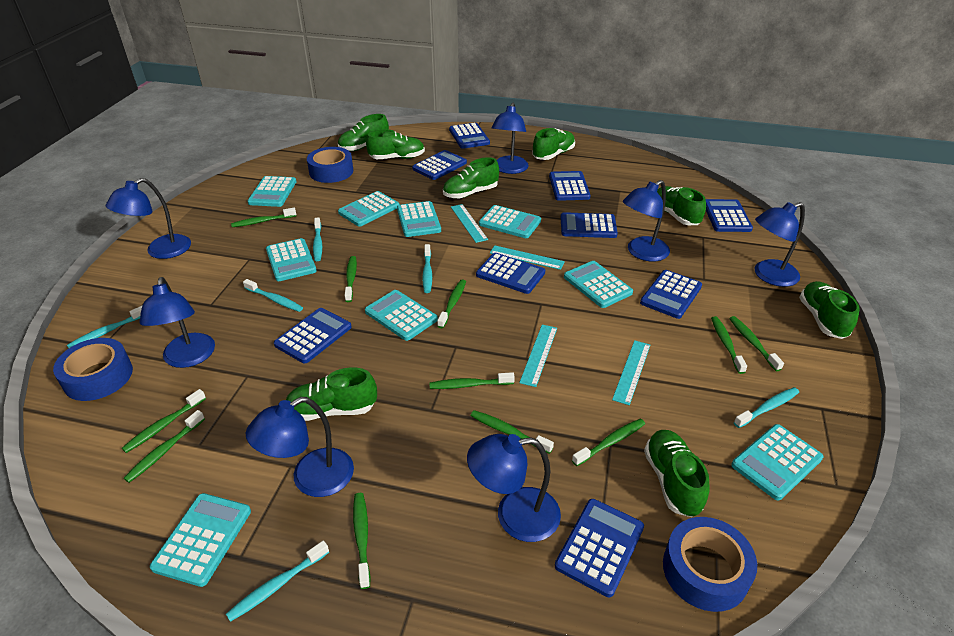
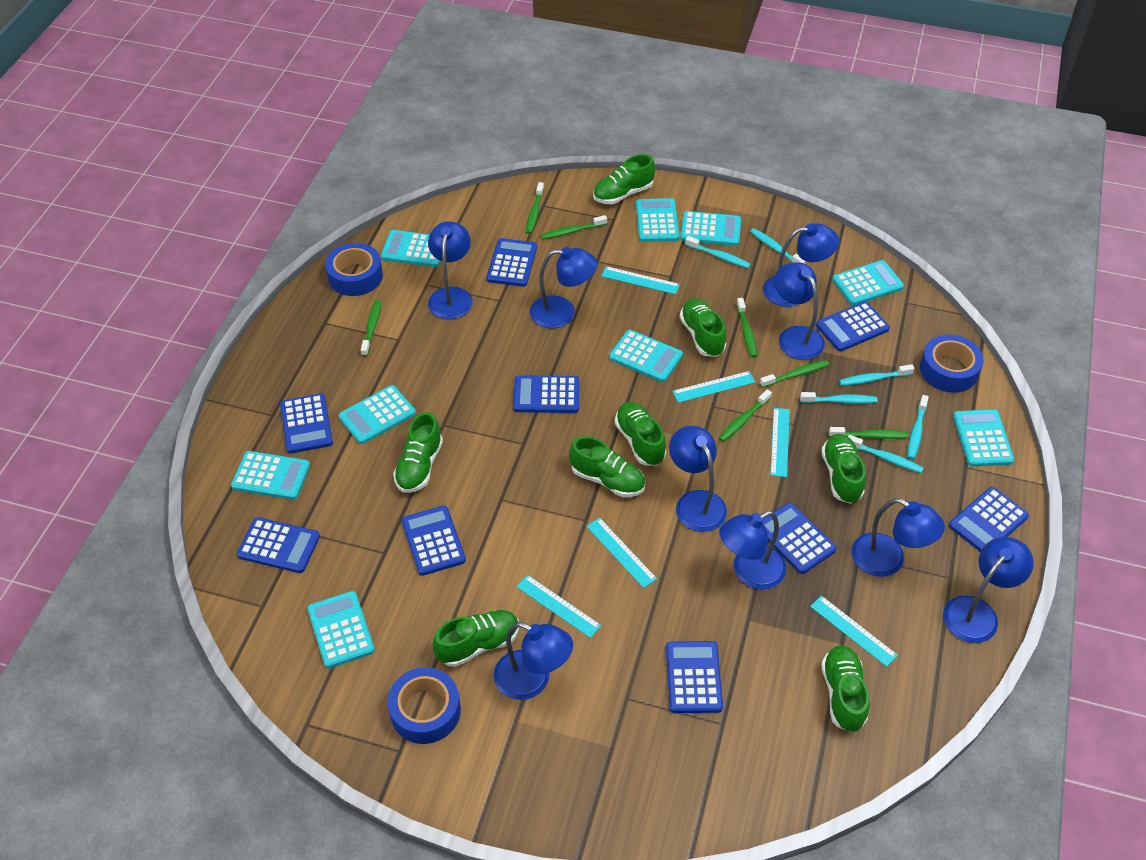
blue lamp: [106,178,191,259] [139,277,215,368] [246,397,354,497] [467,434,561,542] [492,103,529,174] [623,180,670,262] [755,202,805,287] = 7 -> [428,221,473,319] [494,622,573,700] [530,247,597,329] [669,426,727,532] [719,511,786,590] [763,223,839,307] [774,262,825,360] [851,498,945,577] [943,537,1034,643] = 9
green toothbrush: [122,389,206,453] [124,410,205,483] [231,208,296,227] [345,256,357,302] [353,493,371,589] [429,372,515,389] [437,280,466,328] [470,410,554,454] [572,419,645,466] [711,316,747,374] [729,316,784,371] = 11 -> [361,300,381,357] [526,182,544,234] [541,215,607,240] [719,389,772,442] [737,298,757,358] [760,360,829,388] [829,427,908,439] = 7
turquoise ruler: [451,204,488,243] [490,245,565,270] [519,325,557,387] [612,340,650,405] = 4 -> [516,575,601,638] [586,518,657,588] [601,266,680,294] [672,371,755,403] [770,408,790,477] [810,595,898,667] = 6

